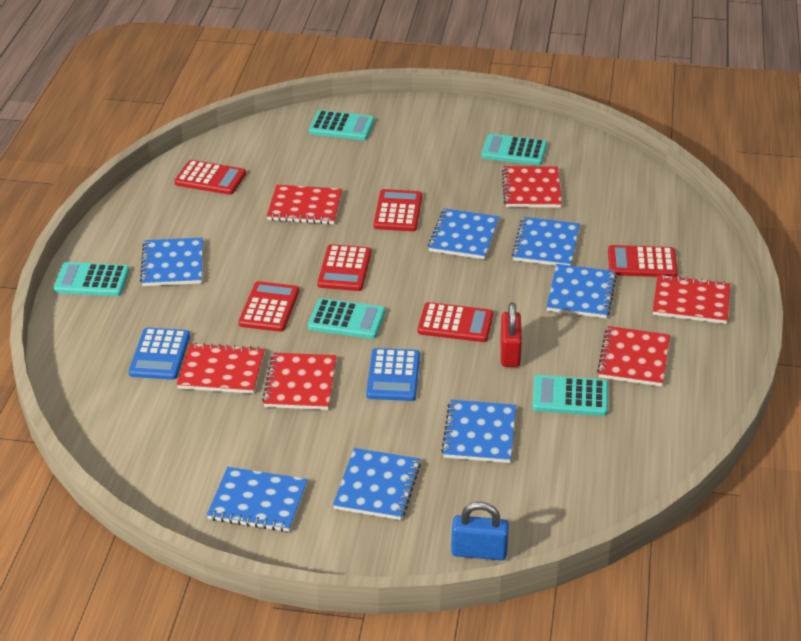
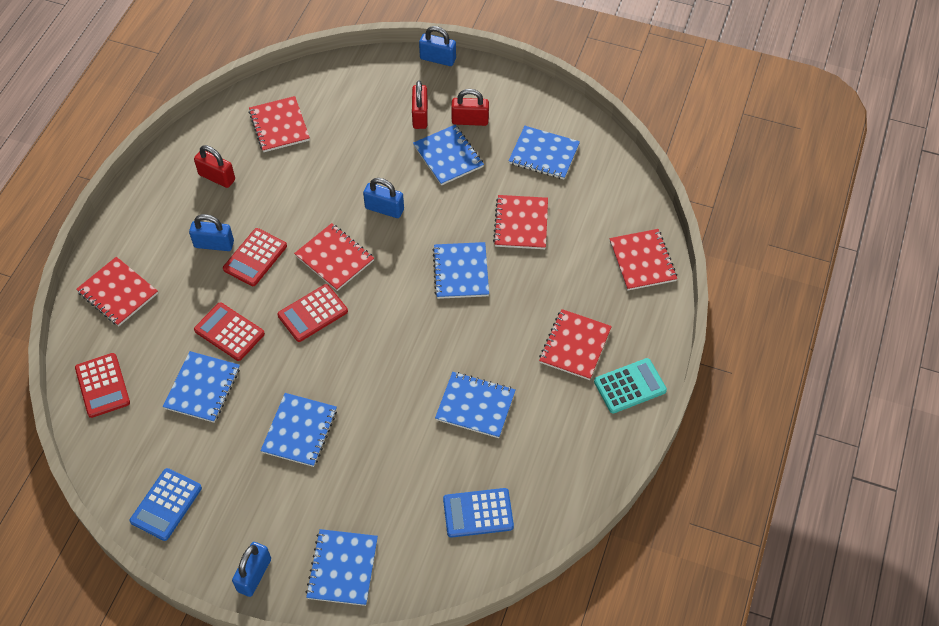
blue padlock: [451,502,509,560] = 1 -> [189,214,234,251] [232,542,271,597] [363,178,404,218] [419,26,456,66] = 4
red calculator: [174,160,246,195] [239,281,299,332] [317,244,371,291] [373,189,422,231] [418,302,493,342] [608,245,678,277] = 6 -> [75,353,130,418] [194,302,265,361] [223,228,287,286] [277,284,348,342] = 4
red padlock: [500,302,522,367] = 1 -> [194,145,235,188] [412,81,428,129] [451,89,489,126] = 3
turquoise calculator: [53,262,130,296] [308,298,385,339] [309,110,374,140] [481,134,547,165] [532,375,608,416] = 5 -> [594,358,667,414] = 1

